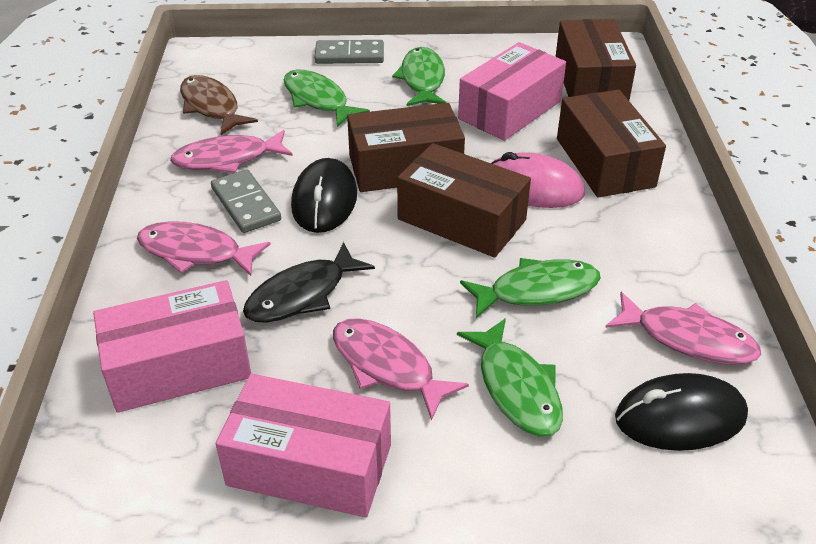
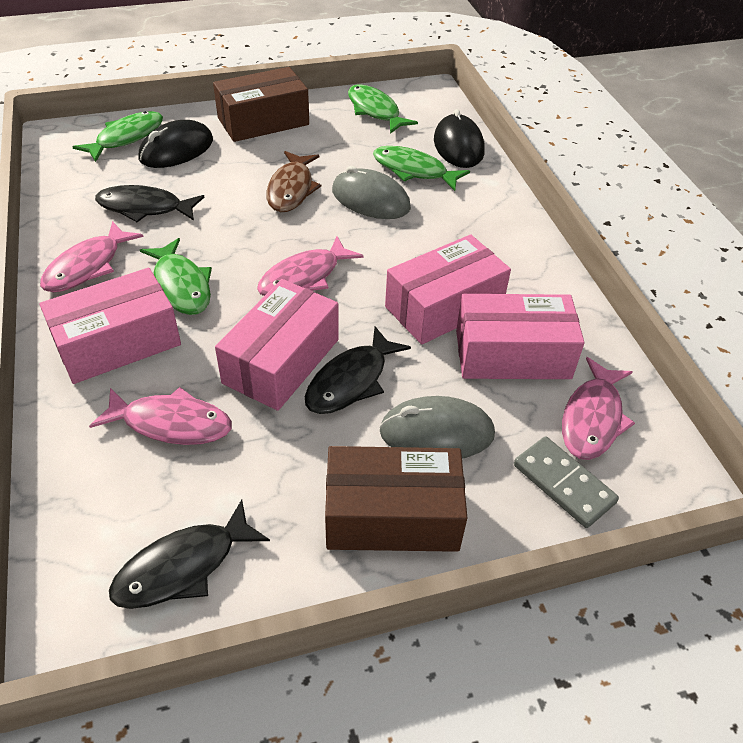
black fish: [243,242,375,323] = 1 -> [95,185,205,222] [109,500,270,609] [305,326,411,414] = 3
brown box: [347,103,465,192] [397,143,531,258] [555,19,636,100] [557,90,666,198] = 4 -> [213,67,309,142] [325,446,467,552] = 2
grey domino: [211,169,281,233] [314,40,384,64] = 2 -> [514,436,619,528] = 1
grey mouse: none = 0 -> [332,166,411,219] [379,396,495,459] = 2
pink box: [93,280,251,413] [216,374,391,517] [458,42,566,141] = 3 -> [40,268,181,384] [215,279,339,411] [385,234,511,345] [456,294,585,379] = 4
pink mouse: [491,152,585,208] = 1 -> none = 0

